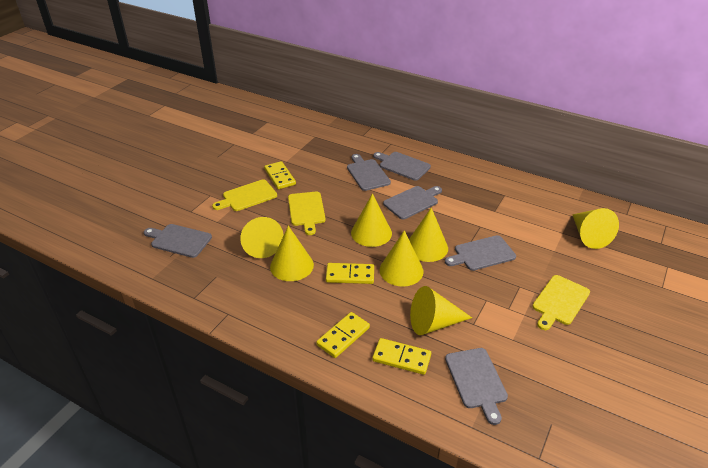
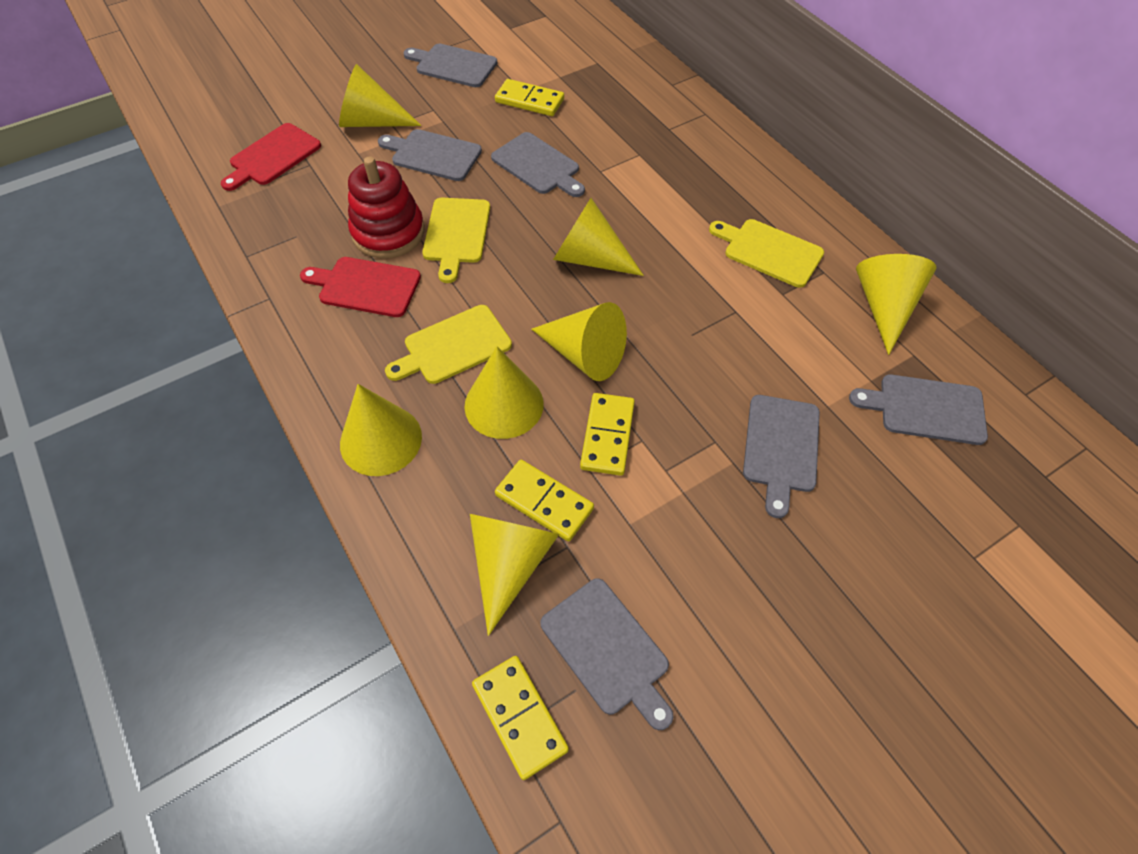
red cutting board: none = 0 -> [221,123,321,191] [300,257,421,317] = 2
red stacking toy: none = 0 -> [348,156,425,258] = 1

